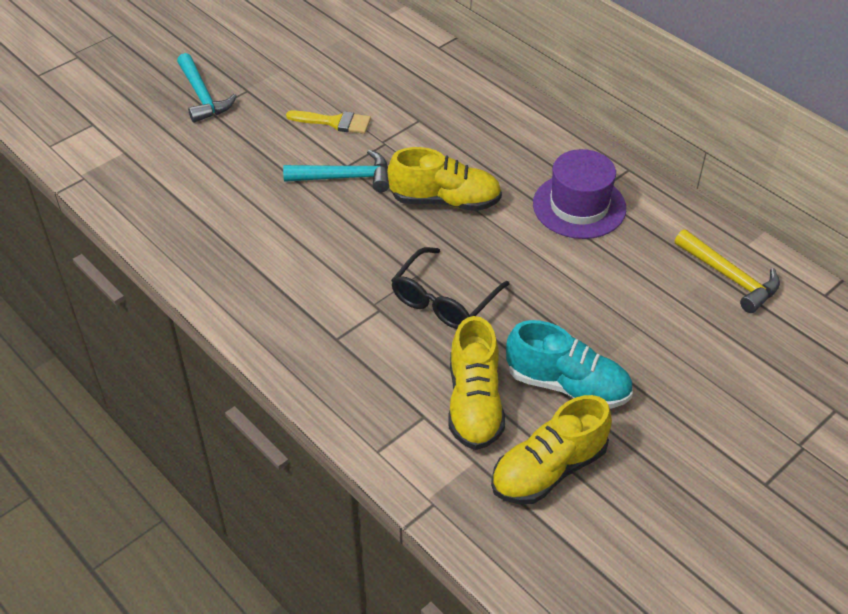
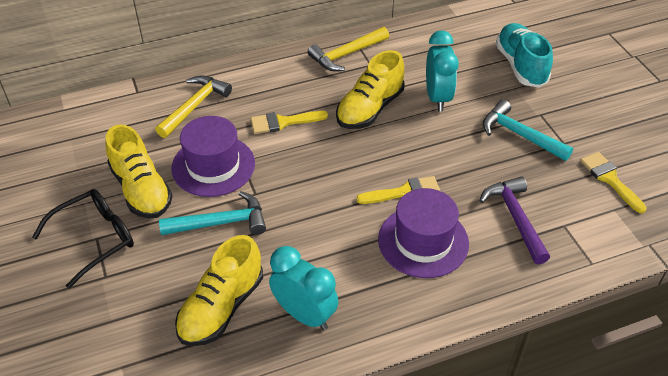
purple hammer: none = 0 -> [479,176,550,264] = 1
purple hat: [533,149,626,239] = 1 -> [171,116,255,197] [378,188,469,278] = 2
turquoise clock: none = 0 -> [269,246,338,330] [426,30,459,112] = 2
yellow brush: [286,111,371,134] = 1 -> [251,111,328,134] [356,176,440,204] [580,152,647,213] = 3
yellow hammer: [675,229,780,313] = 1 -> [155,75,232,138] [307,27,389,71] = 2

